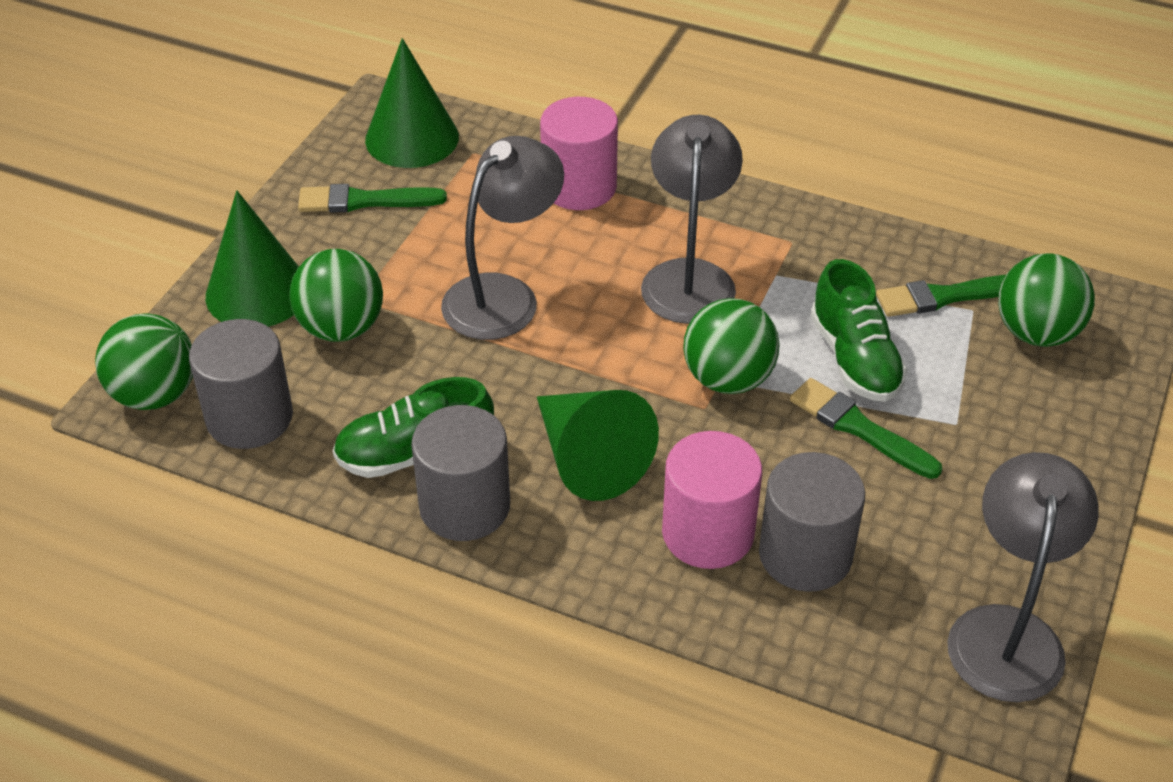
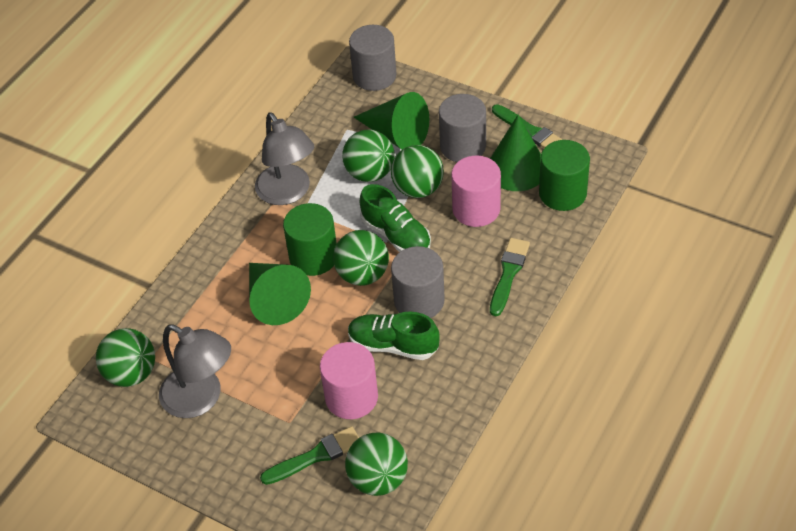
green ball: [95,313,193,410] [289,249,383,342] [683,298,780,394] [998,253,1095,347] = 4 -> [96,328,155,387] [333,230,389,286] [342,130,395,182] [345,432,408,496] [391,145,444,198] = 5
green cylinder: none = 0 -> [283,203,337,276] [539,140,590,211] = 2
grey lamp: [441,136,564,340] [641,115,743,324] [947,452,1099,702] = 3 -> [159,324,231,418] [255,112,314,205] = 2

